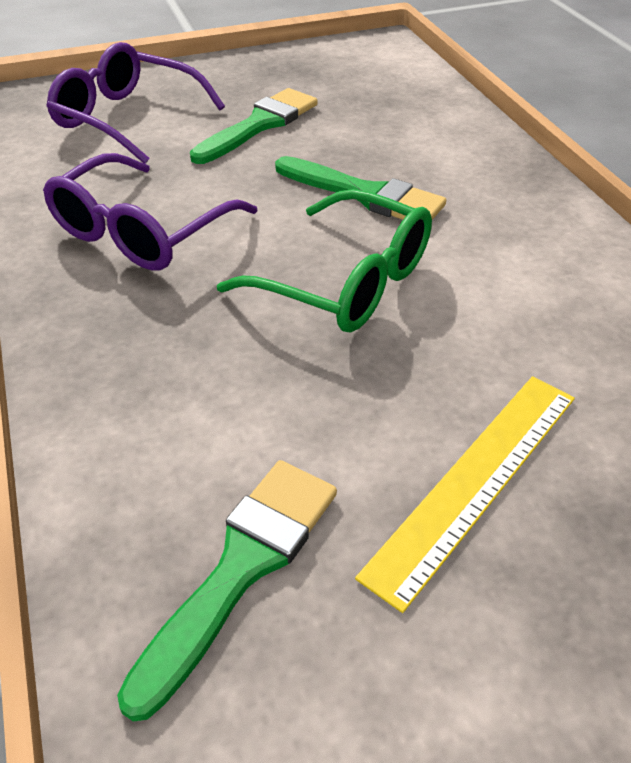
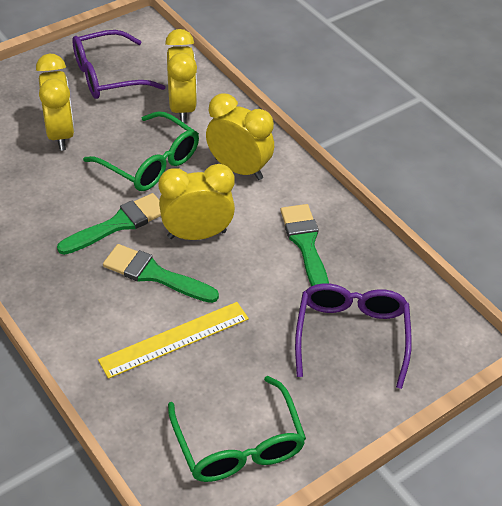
green glasses: [217,189,432,333] = 1 -> [83,111,199,191] [168,376,306,482] = 2
yellow clock: none = 0 -> [36,54,75,151] [159,164,235,240] [165,29,197,123] [206,93,274,180] = 4

